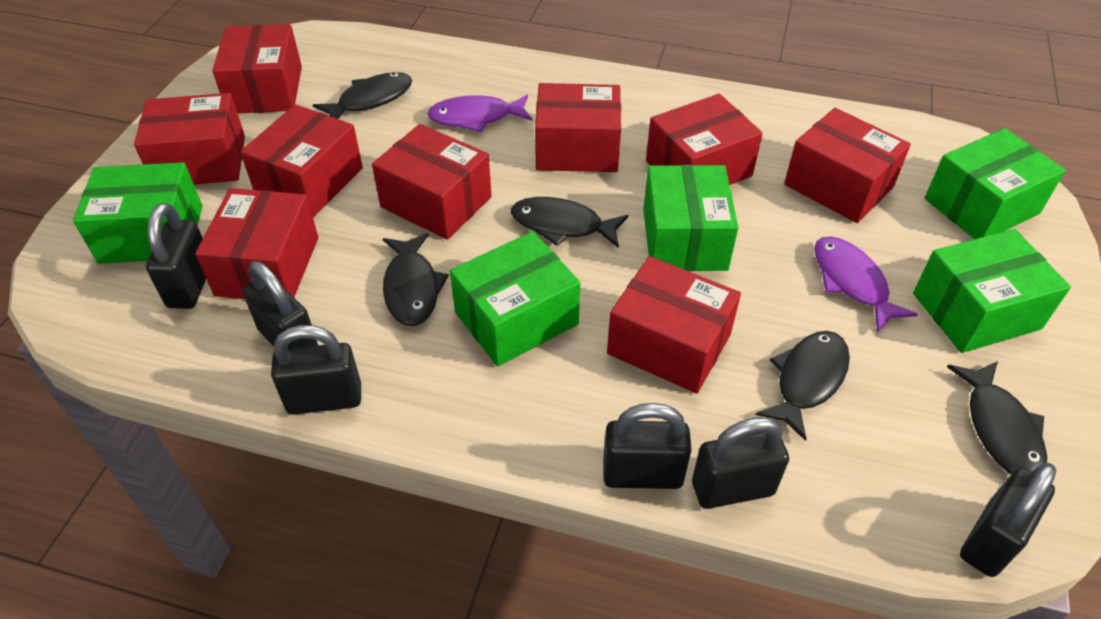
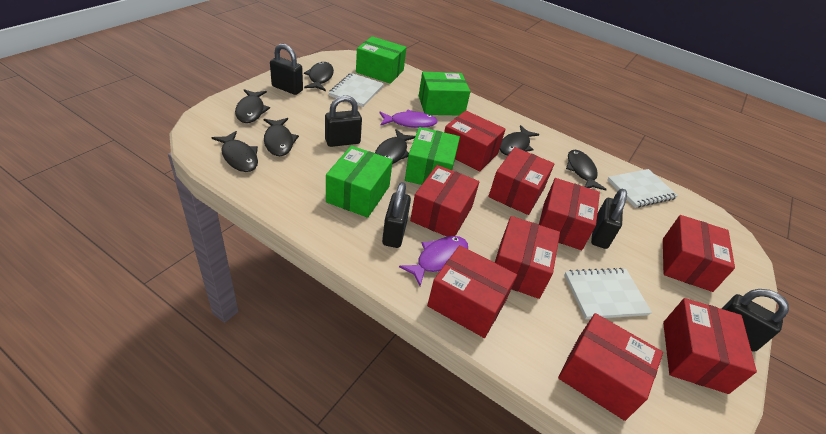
black fish: [313,72,412,119] [383,233,449,326] [511,197,628,248] [755,331,850,441] [947,361,1047,474] = 5 -> [211,131,258,172] [235,89,270,123] [264,118,299,156] [304,62,334,91] [375,129,415,164] [500,125,539,156] [566,150,607,190] = 7
black padlock: [146,203,206,309] [242,261,318,349] [271,325,361,415] [603,403,692,489] [692,417,789,509] [960,463,1056,577] = 6 -> [270,43,303,95] [325,95,362,147] [382,182,411,248] [591,189,627,249] [721,289,789,352] = 5
green box: [73,162,202,264] [450,231,580,366] [643,165,739,271] [913,229,1071,353] [924,128,1066,239] = 5 -> [326,146,393,218] [356,36,407,84] [405,127,460,185] [419,72,471,115] = 4
white notebook: none = 0 -> [329,73,384,107] [564,268,652,319] [607,169,678,208] = 3

